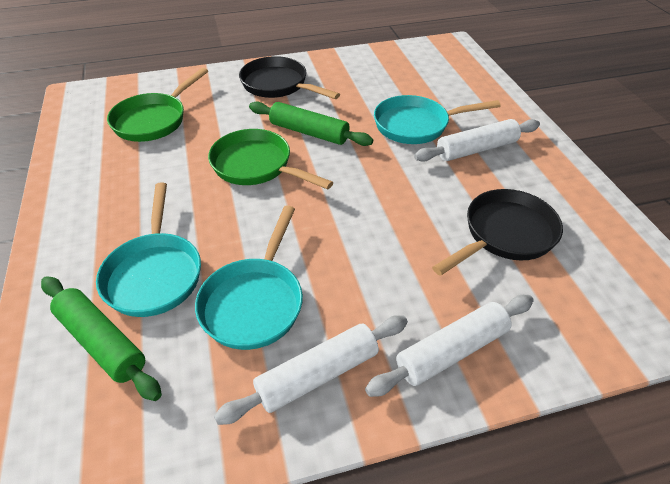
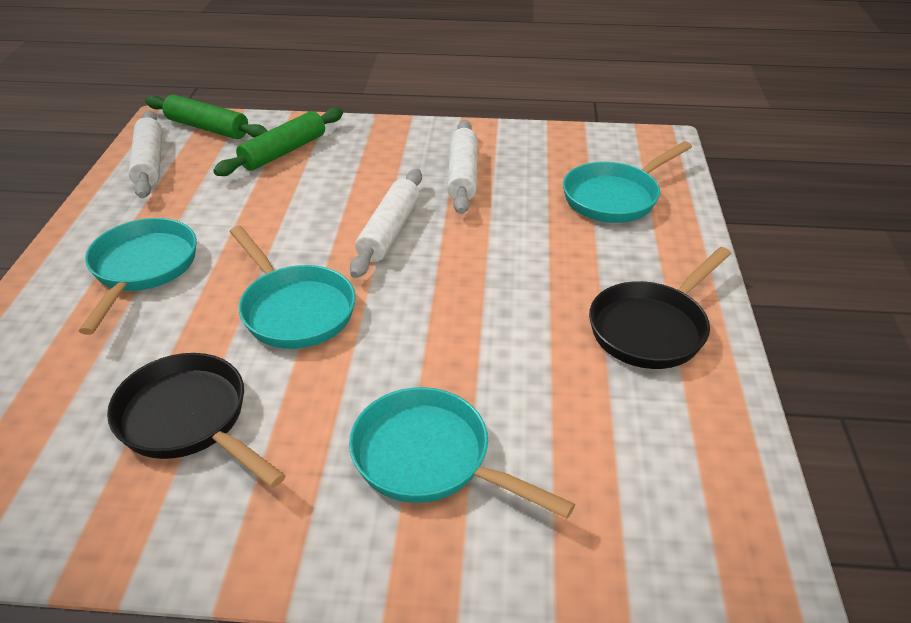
green pan: [107,68,208,142] [208,129,333,189] = 2 -> none = 0
turquoise pan: [96,182,201,317] [195,205,303,350] [374,95,501,144] = 3 -> [79,218,197,335] [230,226,356,349] [349,387,575,519] [563,141,692,223] = 4

